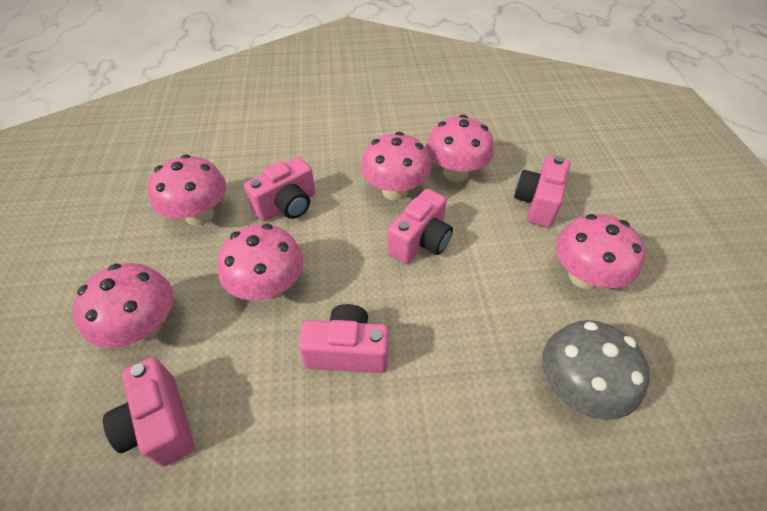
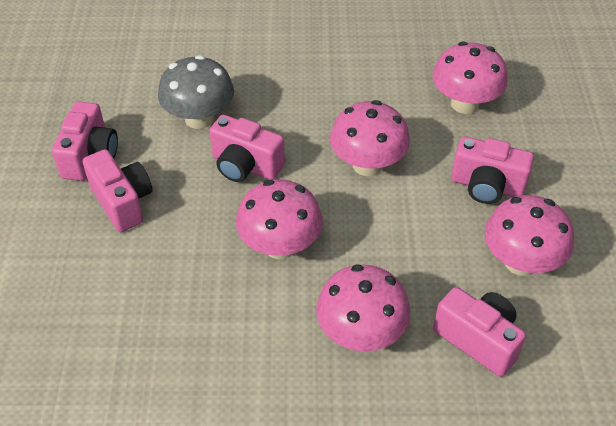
pink mushroom: [73,263,174,348] [148,154,226,225] [217,224,303,300] [361,132,431,201] [426,114,494,182] [555,214,645,289] = 6 -> [236,180,323,259] [316,264,410,351] [330,100,410,176] [432,42,508,114] [485,195,574,276] = 5

